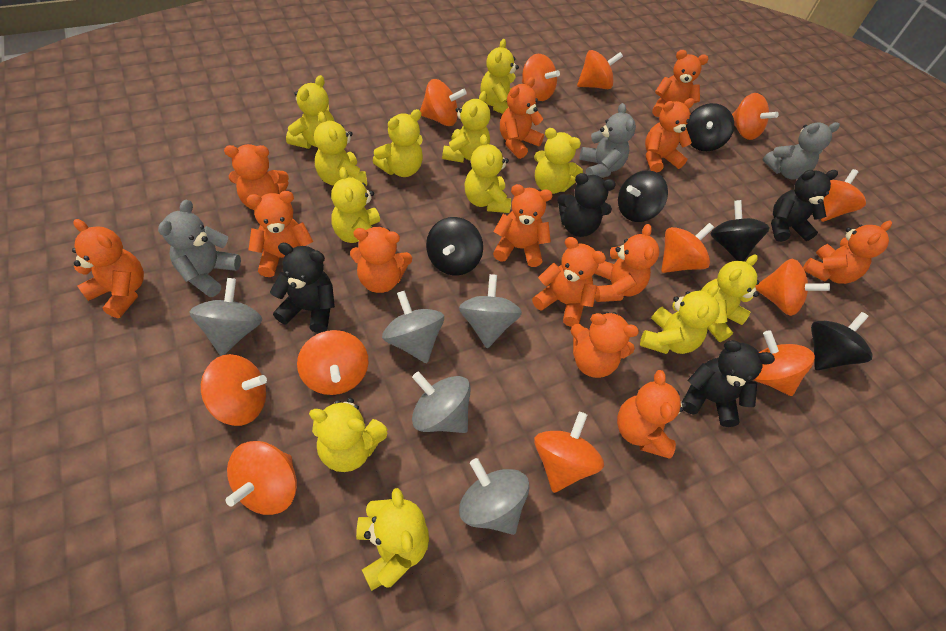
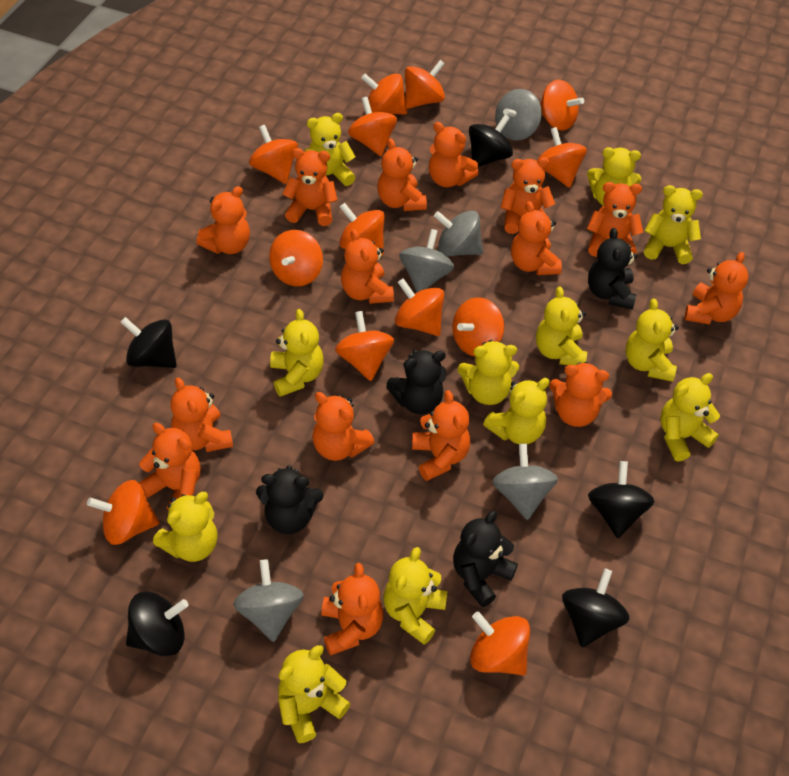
grey teddy bear: [158,200,241,297] [580,103,636,178] [763,122,840,180] = 3 -> none = 0
orange spinning top: [201,354,267,426] [225,441,297,515] [297,330,368,395] [420,79,467,126] [522,54,560,101] [534,412,604,493] [577,50,623,89] [661,223,714,273] [732,93,779,140] [754,330,815,396] [755,259,830,316] [821,169,866,222] = 12 -> [87,480,159,545] [249,125,298,184] [269,230,323,286] [335,311,394,381] [339,203,385,256] [348,97,397,156] [361,73,407,114] [395,278,444,336] [405,60,445,109] [452,297,504,356] [470,611,530,675] [537,127,587,188] [540,79,584,131] = 13
orange teddy bear: [72,219,144,318] [224,144,289,210] [247,191,313,277] [350,227,412,293] [493,184,553,267] [500,77,544,159] [532,237,606,327] [570,312,639,378] [594,224,659,302] [617,370,687,459] [645,98,694,172] [652,50,708,117] [803,221,892,284] = 13 -> [139,423,201,510] [171,377,233,452] [196,186,250,254] [282,148,338,226] [312,392,375,461] [321,563,383,656] [341,229,394,304] [377,138,427,211] [412,390,470,481] [429,122,478,188] [500,157,555,234] [511,201,562,275] [549,362,612,427] [587,182,644,257] [685,252,749,325] = 15

